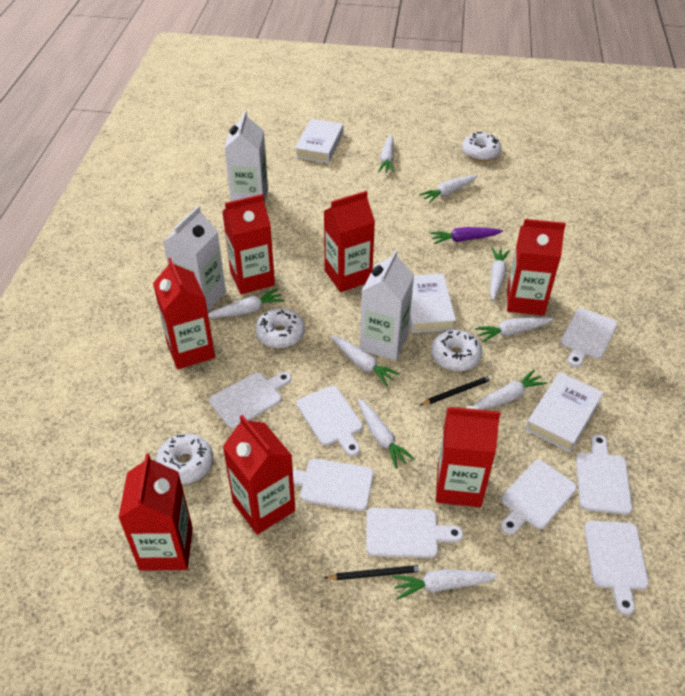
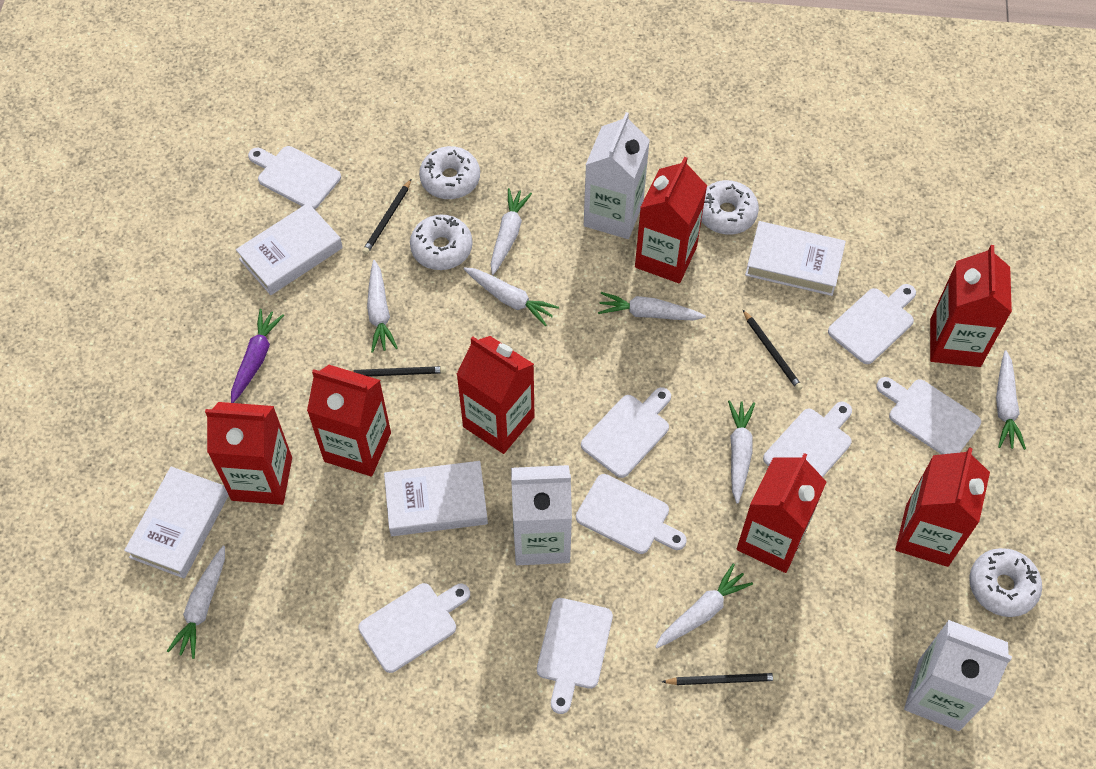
black pencil: [324,565,424,580] [420,375,493,405] = 2 -> [352,366,446,377] [362,179,411,255] [662,673,779,685] [743,310,803,390] = 4
white book: [295,119,343,163] [409,274,456,333] [525,372,604,452] = 3 -> [124,466,229,578] [236,203,343,295] [384,461,488,536] [745,221,846,296] = 4
white carrot: [208,289,284,318] [330,335,400,386] [357,398,415,469] [378,134,395,173] [392,569,498,600] [419,175,478,203] [473,370,547,410] [475,317,554,342] [490,247,510,301] = 9 -> [167,546,225,659] [367,260,398,353] [463,267,559,326] [491,188,532,275] [598,292,706,320] [655,564,753,648] [728,400,755,504] [996,351,1026,450] = 8

